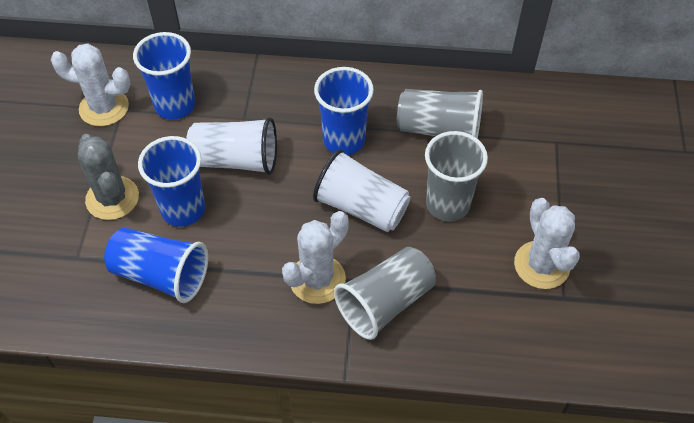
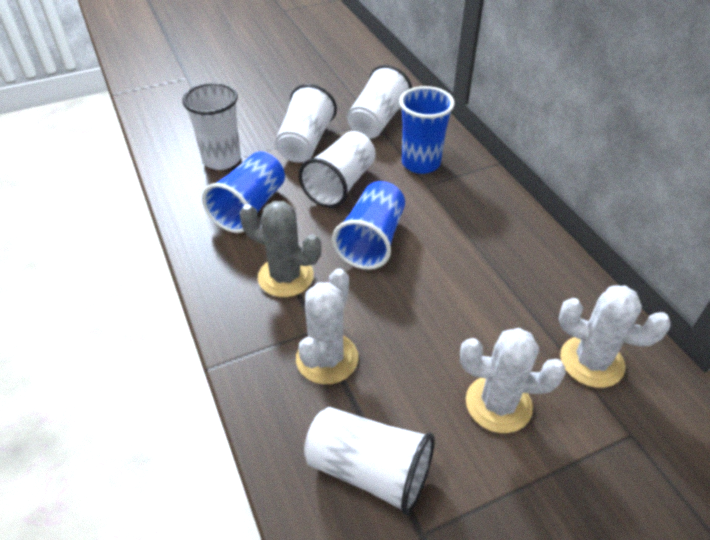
blue cup: [104,228,208,303] [133,32,195,120] [138,136,205,227] [314,67,374,155] = 4 -> [202,152,285,233] [332,181,405,270] [399,86,455,174] = 3
grey cup: [334,247,436,340] [397,89,483,139] [425,131,488,221] = 3 -> none = 0
white cup: [186,117,277,175] [313,149,410,232] = 2 -> [182,83,241,170] [275,84,337,163] [299,131,376,208] [304,407,435,515] [347,65,412,139] = 5

